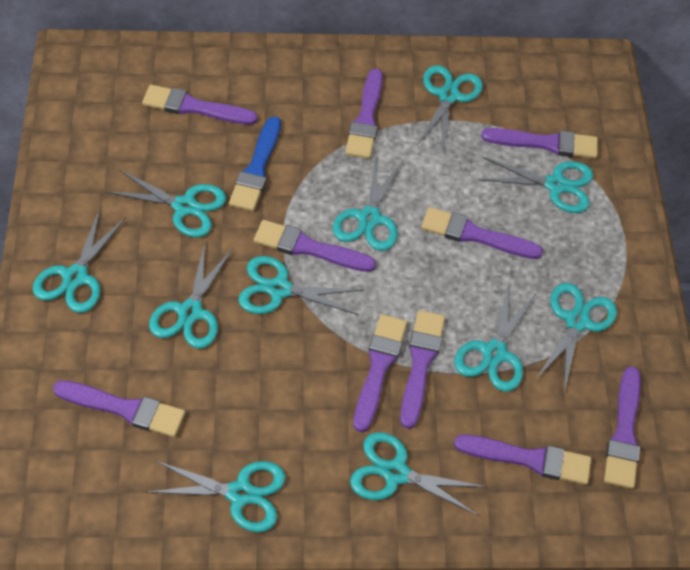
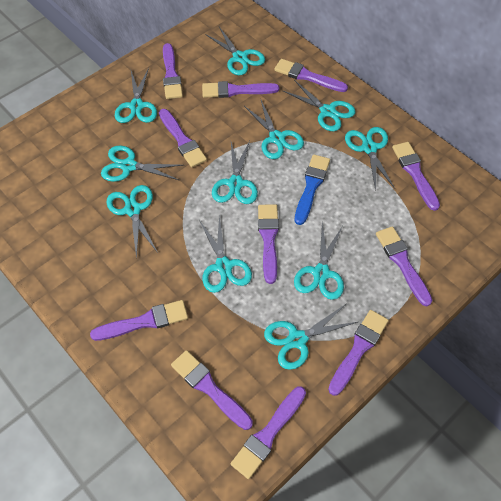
purple brush: [53,380,186,437] [142,85,258,125] [254,220,376,272] [345,69,383,159] [353,314,407,432] [400,310,445,429] [421,207,543,259] [454,434,591,485] [481,128,598,159] [604,366,641,489] = 10 -> [90,300,188,341] [159,109,207,167] [163,43,183,99] [171,350,253,430] [202,81,279,98] [231,386,306,479] [258,204,279,284] [274,59,348,92] [328,310,389,396] [376,226,432,307] [392,142,440,211] = 11

